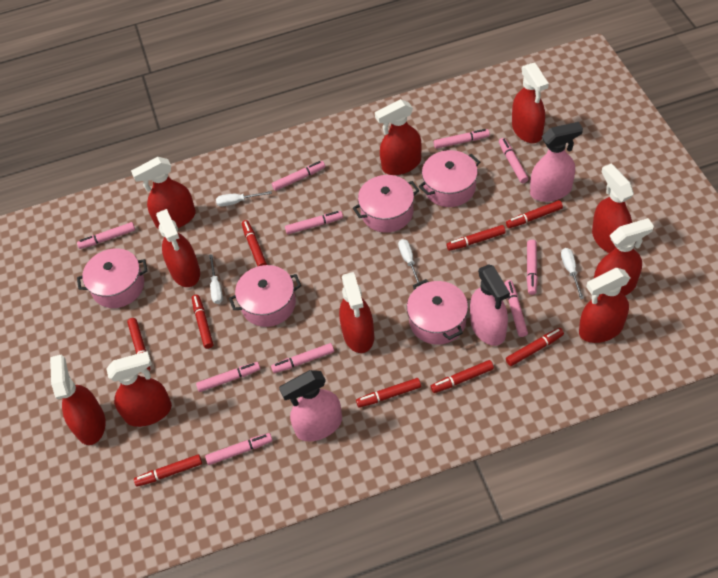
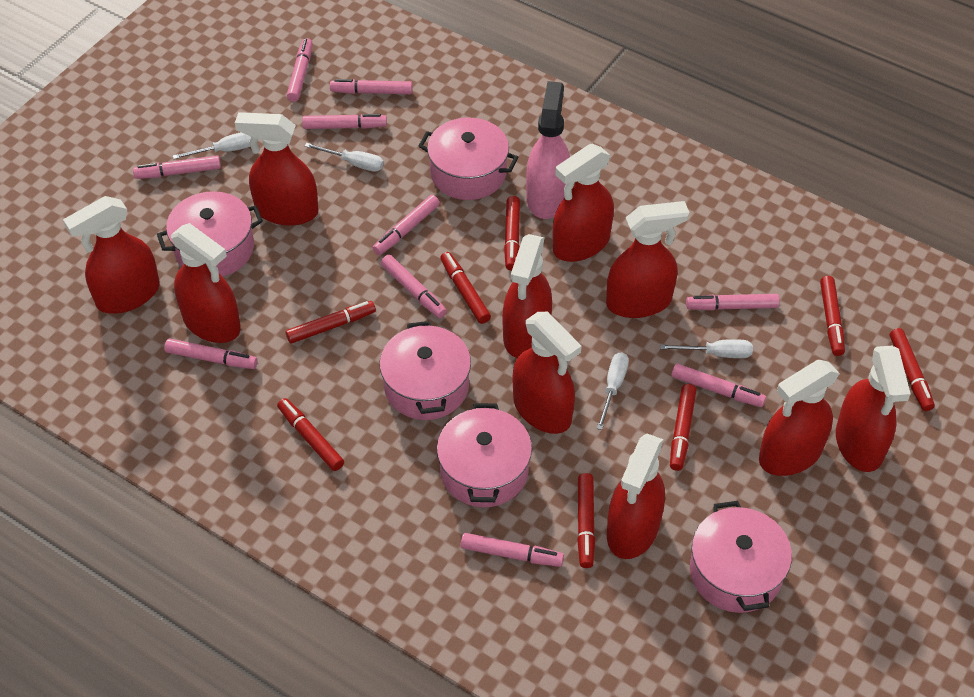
pink spray bottle: [279,370,342,441] [470,264,510,346] [530,122,583,202] = 3 -> [526,81,570,219] = 1
red marker: [127,318,150,371] [134,454,202,487] [192,295,213,349] [242,220,267,266] [356,378,421,408] [431,360,494,393] [447,225,506,251] [506,200,563,228] [506,328,564,366] = 9 -> [277,398,344,471] [286,301,376,344] [440,252,491,324] [504,196,520,271] [577,473,595,568] [670,384,696,471] [820,276,845,356] [890,328,935,411] = 8

